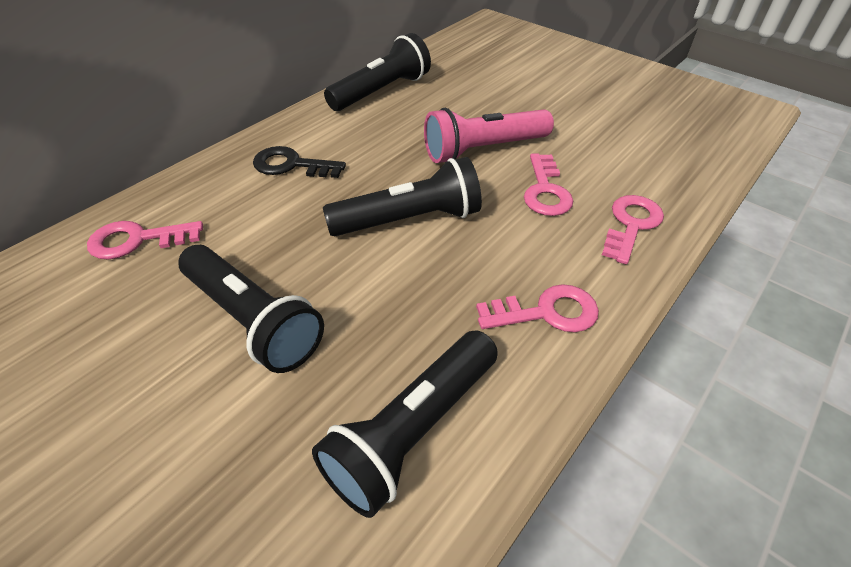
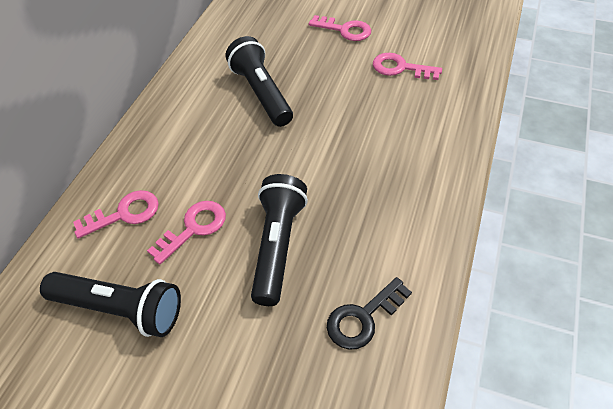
black flashlight: [178,245,324,373] [312,330,498,518] [323,157,482,236] [324,33,431,111] = 4 -> [40,272,181,337] [226,36,293,127] [251,174,308,306] = 3
pink flashlight: [424,108,554,163] = 1 -> none = 0

